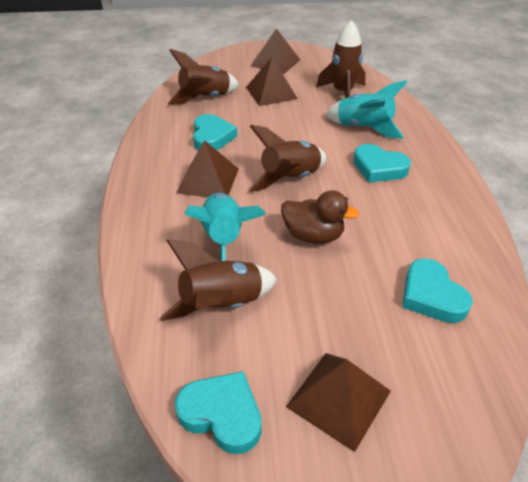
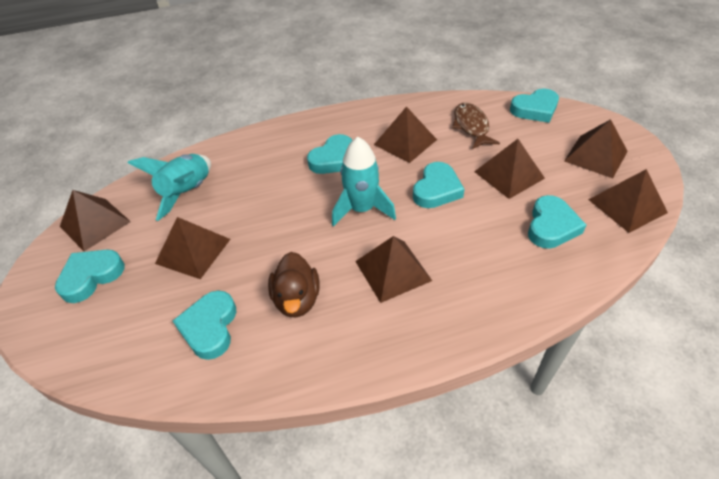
brown fish: none = 0 -> [452,103,500,149] = 1
brown pyramid: [176,140,239,197] [246,57,298,106] [251,28,300,74] [286,353,391,452] = 4 -> [60,190,131,251] [155,217,230,279] [355,236,432,303] [374,106,437,163] [474,139,545,199] [564,119,628,178] [588,169,668,233] = 7
brown rocket: [160,239,277,321] [168,49,239,105] [249,125,326,192] [316,20,366,98] = 4 -> none = 0
turquoise heart: [175,371,262,454] [193,114,237,151] [353,144,411,183] [402,258,473,323] = 4 -> [55,249,125,303] [173,290,236,360] [307,134,352,174] [413,162,465,208] [510,89,559,123] [528,195,586,249] = 6

